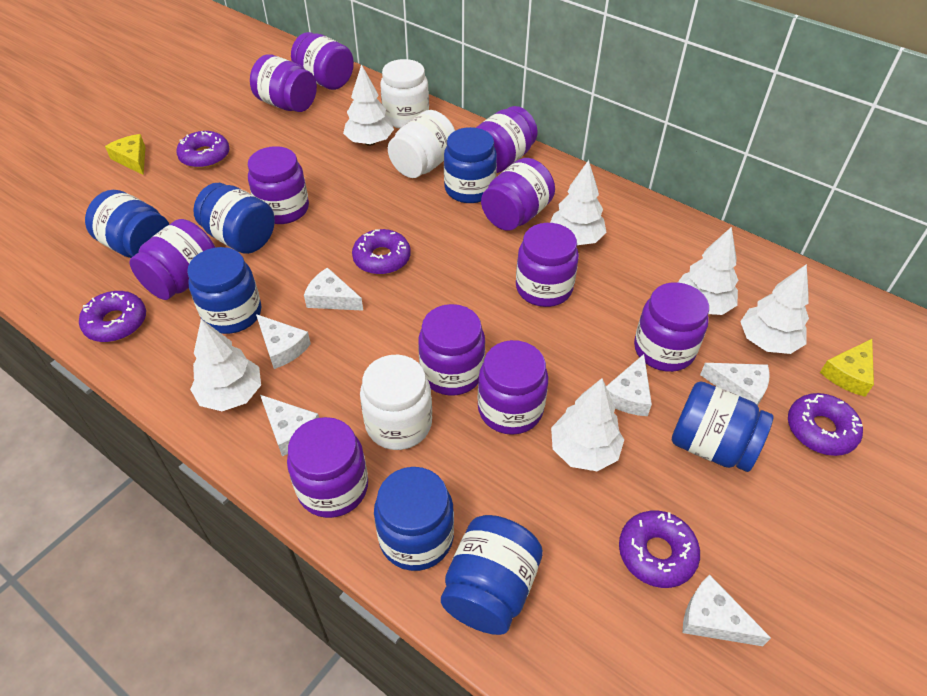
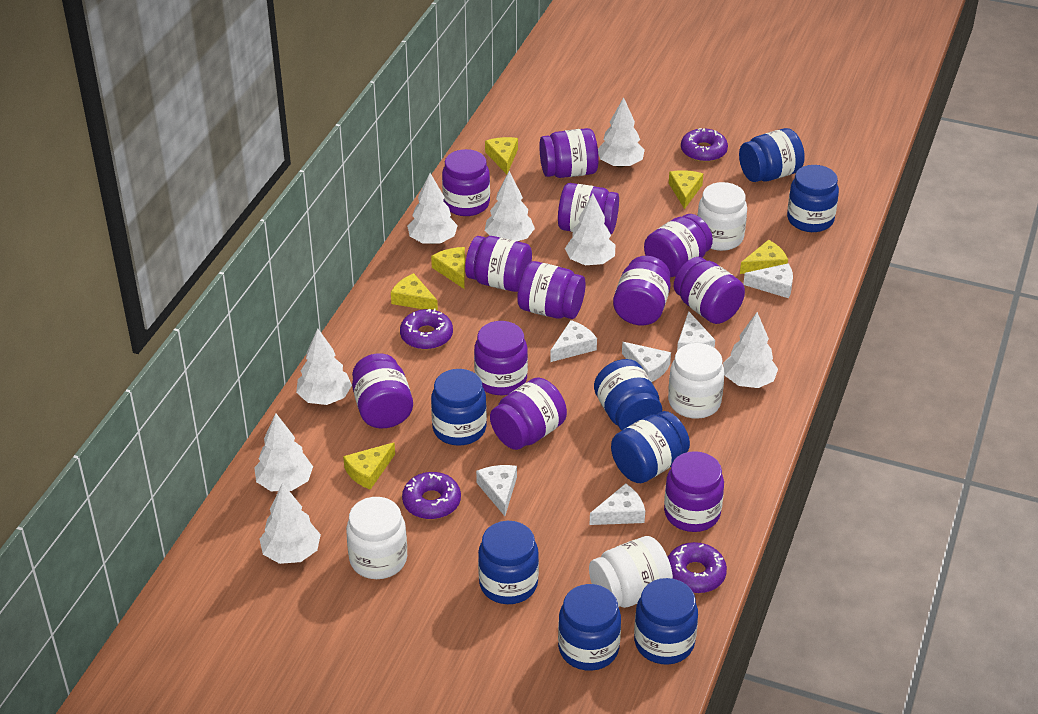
blue jar: [85,190,169,258] [187,247,261,334] [193,183,275,254] [374,467,454,571] [441,515,543,635] [444,127,497,203] [672,381,774,472] = 7 -> [431,369,487,445] [478,521,539,604] [558,584,621,671] [594,359,662,431] [611,411,690,483] [634,578,698,664] [739,128,805,182] [787,165,839,232] = 8
purple donut: [79,291,146,342] [176,131,229,168] [352,229,411,275] [619,510,700,588] [788,393,863,456] = 5 -> [400,309,453,350] [402,472,461,519] [668,542,727,593] [681,128,728,162] = 4
purple jar: [129,219,216,300] [248,146,309,224] [250,54,317,112] [287,417,368,518] [291,32,354,90] [418,304,485,396] [476,106,538,173] [478,340,548,435] [481,158,555,231] [516,223,579,307] [634,282,709,372] = 11 -> [352,353,413,428] [442,149,490,216] [465,236,532,292] [474,321,528,395] [490,377,567,450] [517,261,586,319] [539,128,599,178] [558,183,619,234] [613,256,671,325] [644,214,713,277] [664,451,724,532] [674,257,745,324] = 12
white jar: [360,355,432,450] [380,59,429,128] [388,110,455,178] = 3 -> [346,497,407,579] [589,536,673,608] [668,343,724,419] [697,182,747,251] = 4
white tree: [190,319,261,411] [343,64,394,146] [550,160,607,245] [551,378,624,471] [678,227,738,315] [740,264,809,354] = 6 -> [254,413,313,491] [259,483,321,564] [296,329,352,405] [407,173,458,244] [485,171,535,241] [565,193,615,265] [598,97,645,167] [723,312,778,388] = 8
yellow cheese: [105,134,145,175] [820,339,874,397] = 2 -> [343,442,395,490] [391,273,438,311] [431,247,465,289] [485,137,518,174] [669,170,703,209] [740,240,788,274] = 6

